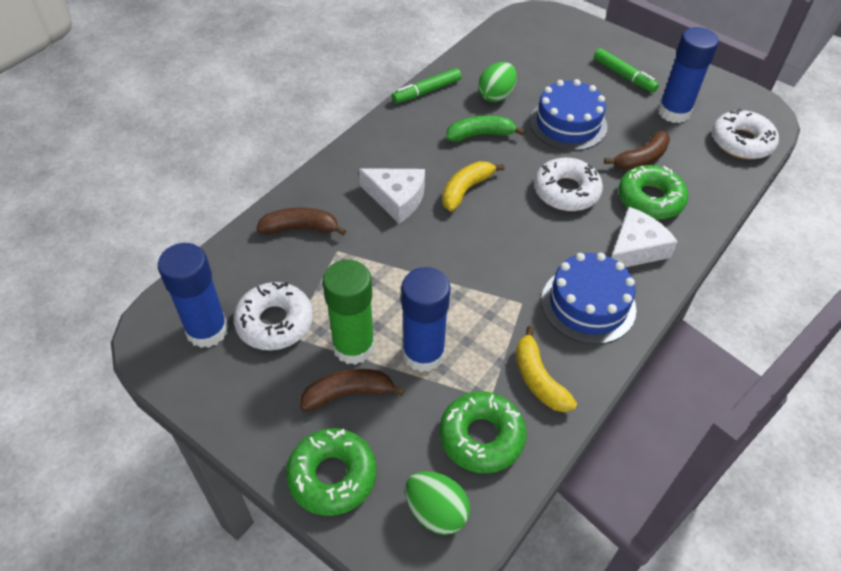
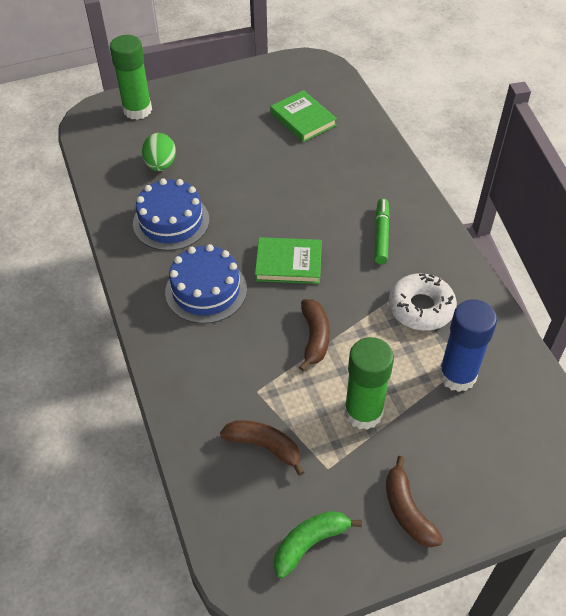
blue glue stick: [158,243,228,348] [401,267,451,372] [658,27,719,123] = 3 -> [439,299,497,392] = 1
green book: none = 0 -> [255,237,322,284] [270,90,337,142] = 2
green donut: [286,428,376,516] [440,391,527,473] [618,165,688,219] = 3 -> none = 0
green egg: [405,471,470,535] [478,62,517,102] = 2 -> [142,133,176,171] = 1
green glue stick: [323,260,375,365] = 1 -> [110,35,152,120] [344,337,394,430] = 2
green marker: [392,68,461,103] [594,48,659,93] = 2 -> [374,198,390,264] = 1
white cheese: [359,168,425,224] [611,207,678,267] = 2 -> none = 0
white donut: [233,282,313,350] [534,158,603,211] [712,108,779,159] = 3 -> [388,273,457,331] = 1
yellow banana: [442,161,504,211] [516,326,577,412] = 2 -> none = 0

